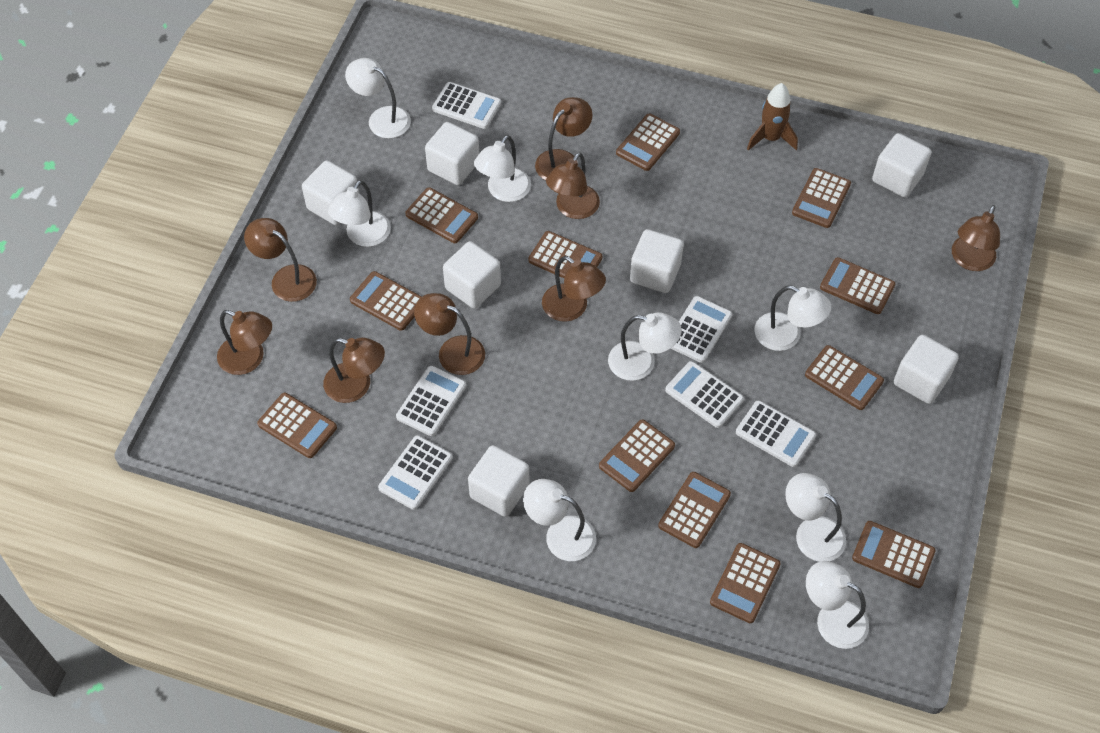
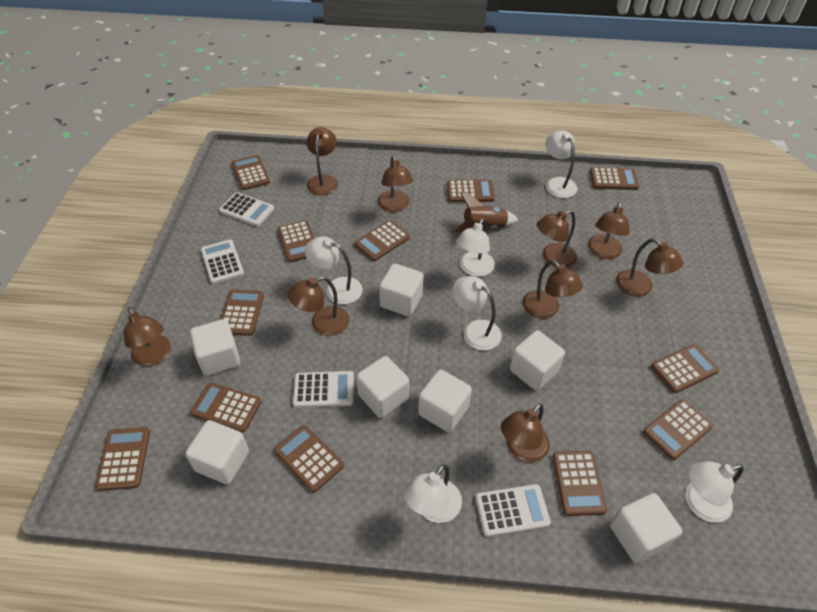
brown lamp: [217,310,272,375] [244,218,317,302] [323,338,385,403] [414,293,485,375] [535,97,592,180] [542,256,606,322] [546,152,600,219] [952,205,1000,271] = 8 -> [124,307,171,367] [287,276,349,336] [307,127,338,195] [378,156,413,212] [501,403,550,462] [522,260,583,319] [537,210,577,268] [588,202,630,259] [616,238,683,297] = 9
white calculator: [378,435,453,510] [396,366,466,436] [432,82,501,129] [665,361,744,428] [671,296,732,363] [736,400,816,467] = 6 -> [201,240,244,284] [219,192,274,226] [293,371,354,408] [476,484,551,537] = 4
white lamp: [328,180,391,247] [345,58,411,139] [474,135,531,202] [523,479,596,561] [608,312,682,381] [754,285,831,351] [785,473,846,562] [806,561,869,649] = 8 -> [305,236,362,304] [404,464,462,523] [452,276,502,351] [456,219,495,277] [545,131,578,198] [686,461,744,523] = 6

